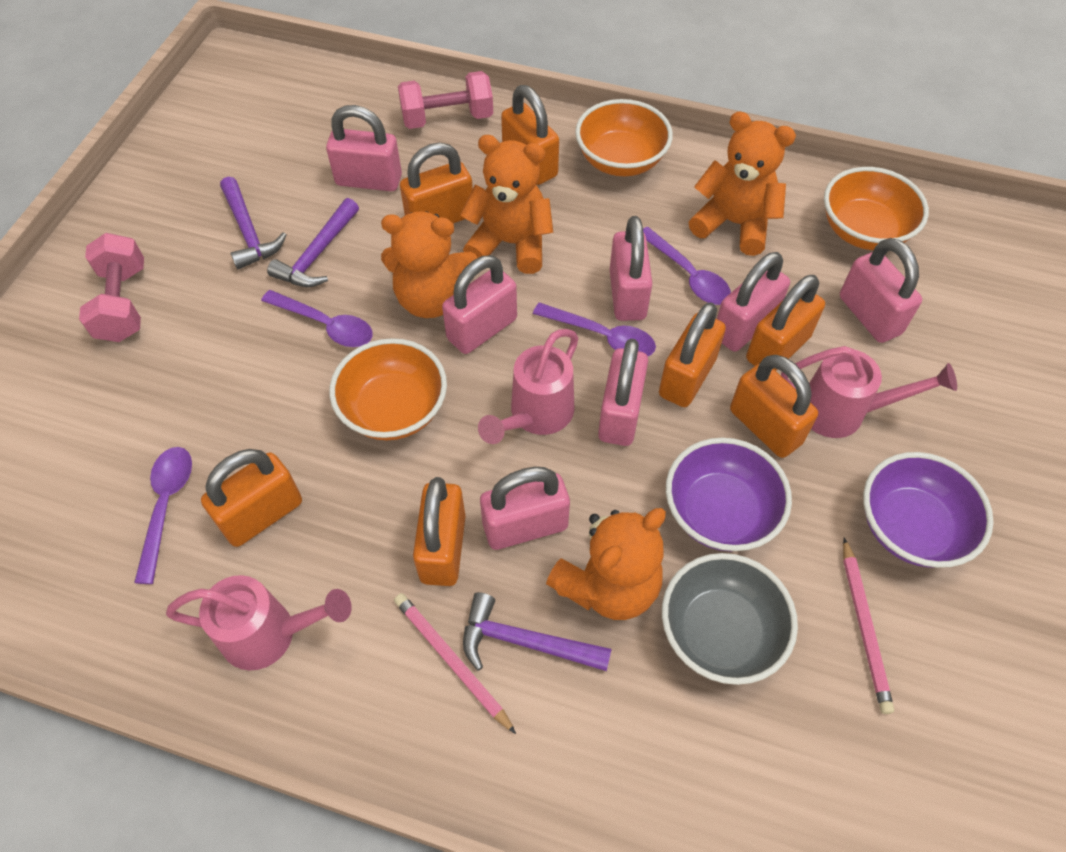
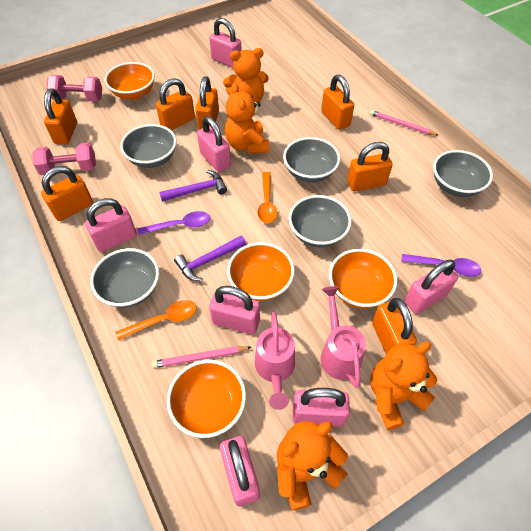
grey bowl: [662,553,798,685] = 1 -> [90,248,159,308] [120,124,177,168] [283,137,340,183] [289,195,352,247] [433,150,493,197] = 5
orange bowl: [329,338,447,440] [575,99,673,176] [824,167,929,250] = 3 -> [105,62,155,100] [167,360,246,438] [227,242,295,301] [329,249,397,308] = 4
orange spoon: none = 0 -> [115,300,197,340] [257,172,277,223] = 2
pink watering can: [166,575,352,671] [478,329,578,444] [781,346,957,438] = 3 -> [255,312,295,410] [321,286,366,388] = 2
purple bowl: [666,438,792,551] [863,452,994,568] = 2 -> none = 0
purple hammer: [220,177,286,269] [267,198,359,287] [463,592,612,671] = 3 -> [159,170,227,202] [174,235,246,281] = 2
purple spoon: [134,447,192,584] [261,290,373,347] [533,303,656,356] [643,227,731,305] = 4 -> [138,211,210,235] [402,254,481,277] = 2

